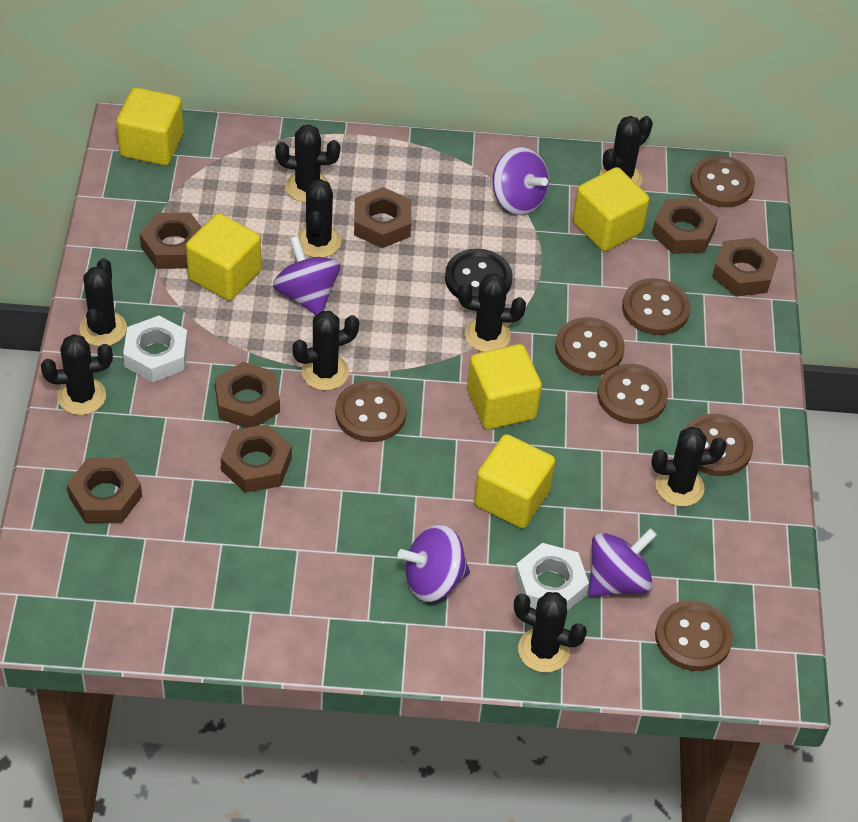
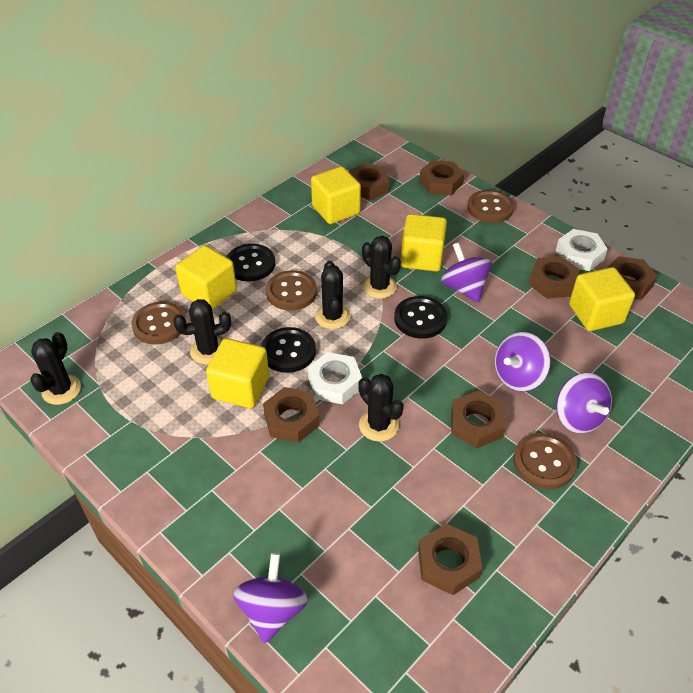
black button: [445,249,513,298] = 1 -> [227,244,275,282] [261,327,316,373] [394,296,447,339] = 3
black cactus: [41,334,113,415] [79,258,127,347] [275,124,340,203] [292,311,359,390] [297,179,341,257] [458,273,526,352] [514,592,587,673] [600,116,653,187] [651,427,727,506] = 9 -> [30,332,81,405] [173,299,231,364] [315,261,350,329] [358,374,404,441] [362,236,401,299] = 5
brown button: [335,380,407,442] [555,317,625,376] [597,364,668,424] [622,278,691,335] [655,600,733,671] [685,414,753,476] [690,156,755,207] = 7 -> [131,302,186,345] [266,270,317,311] [467,190,514,223] [513,433,577,489] = 4

